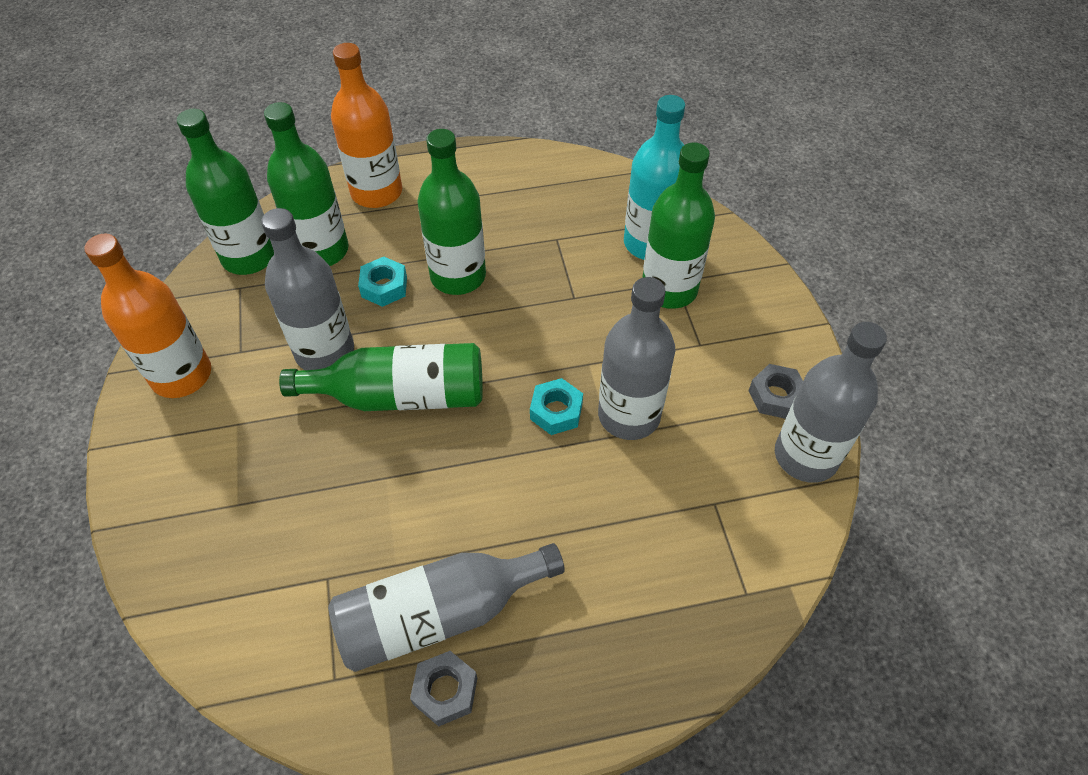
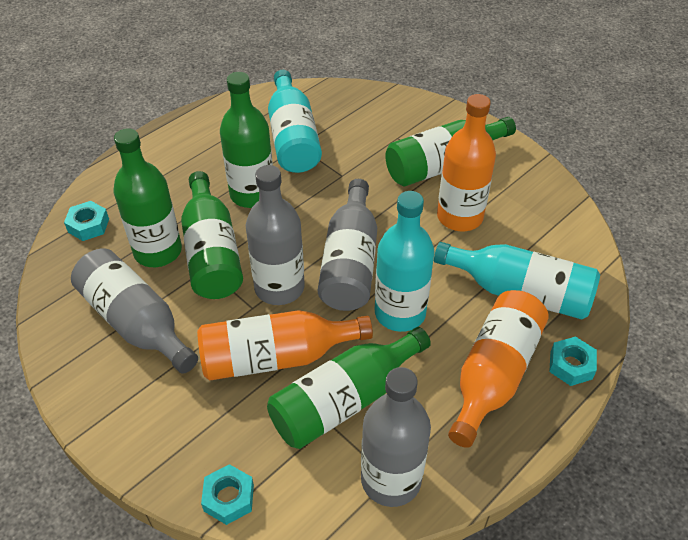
grey nut: [410,651,477,727] [748,364,803,419] = 2 -> none = 0
orange bottle: [84,234,211,398] [331,43,402,208] = 2 -> [197,310,373,381] [437,94,496,231] [448,290,549,448] = 3
turquoise bottle: [624,95,685,260] = 1 -> [268,70,322,173] [375,191,434,332] [434,242,600,319] = 3
turquoise nut: [358,257,407,307] [530,378,583,435] = 2 -> [64,201,109,241] [201,464,254,525] [549,337,597,386] = 3

